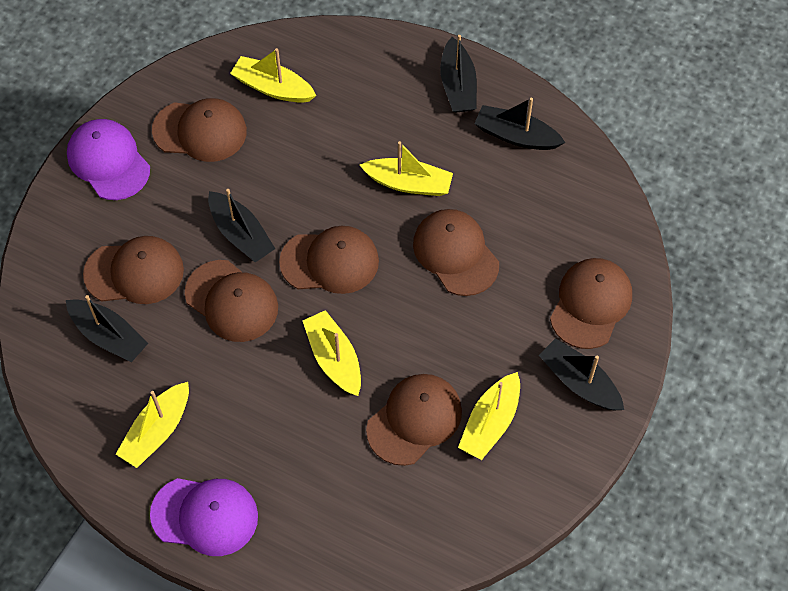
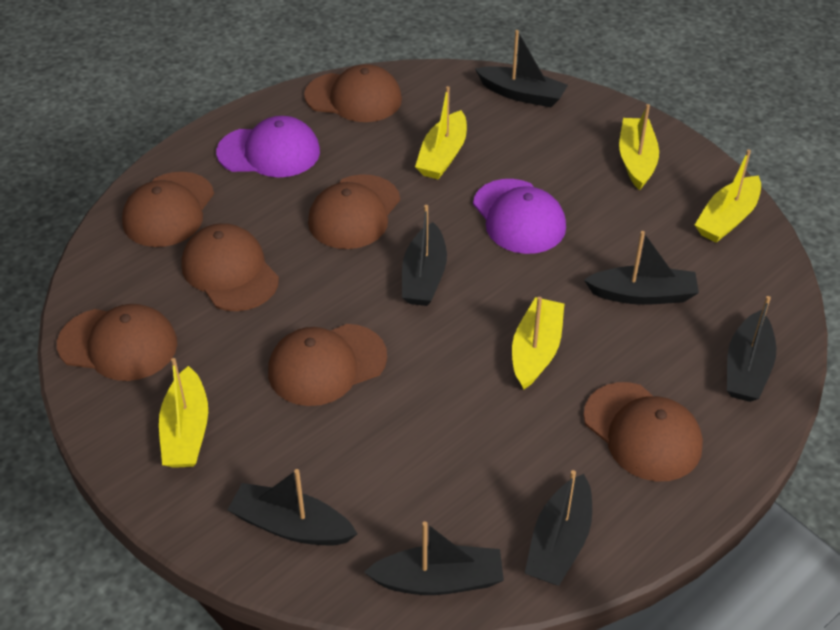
black boat: [66,295,148,362] [208,189,275,263] [440,35,477,113] [474,98,565,150] [538,338,624,410] = 5 -> [228,469,357,545] [364,522,504,595] [402,205,447,306] [475,30,568,107] [525,470,592,586] [584,231,699,305] [727,296,776,402] = 7

